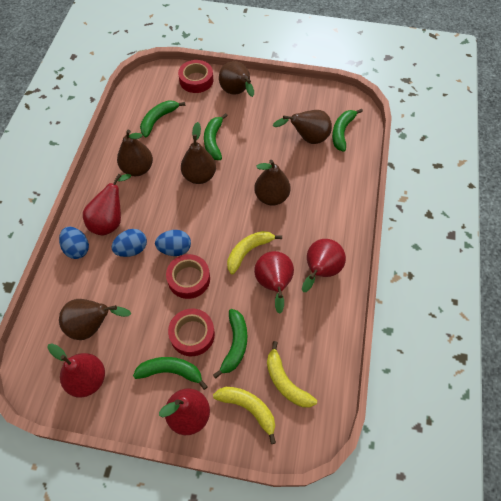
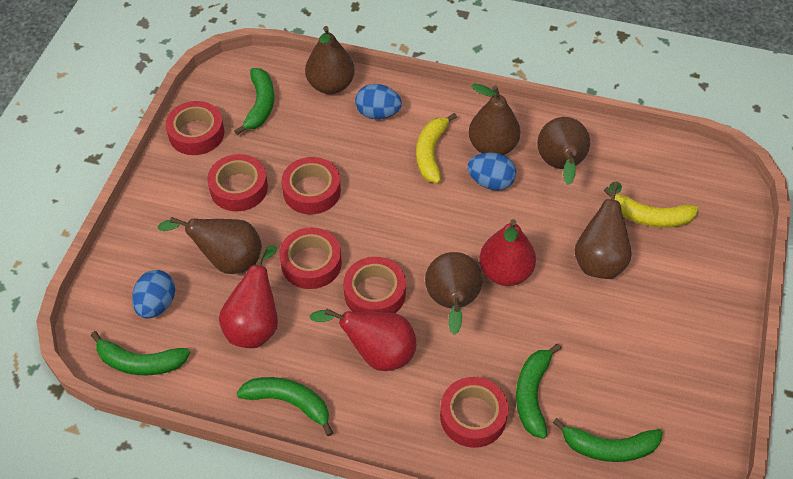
red pear: [48,343,105,398] [83,173,131,235] [159,388,210,435] [254,251,294,314] [302,239,346,292] = 5 -> [219,245,278,348] [310,308,416,371] [479,219,536,286] = 3
red tape: [166,254,210,299] [168,309,215,356] [178,60,213,93] = 3 -> [166,101,224,155] [207,154,268,211] [279,227,342,289] [282,157,341,215] [343,257,406,313] [440,377,508,448] = 6
yellow banana: [213,387,276,444] [227,231,282,275] [267,341,317,408] = 3 -> [416,113,457,183] [604,187,699,228] = 2

